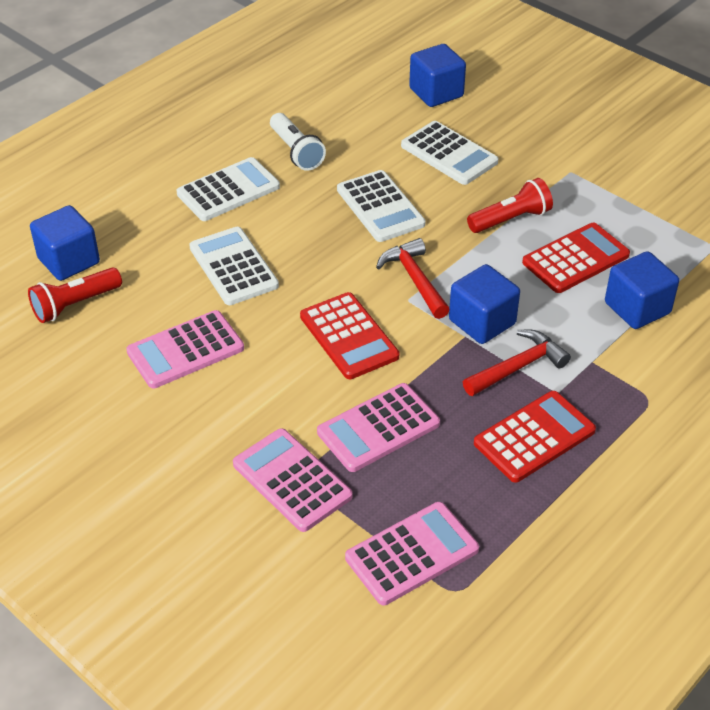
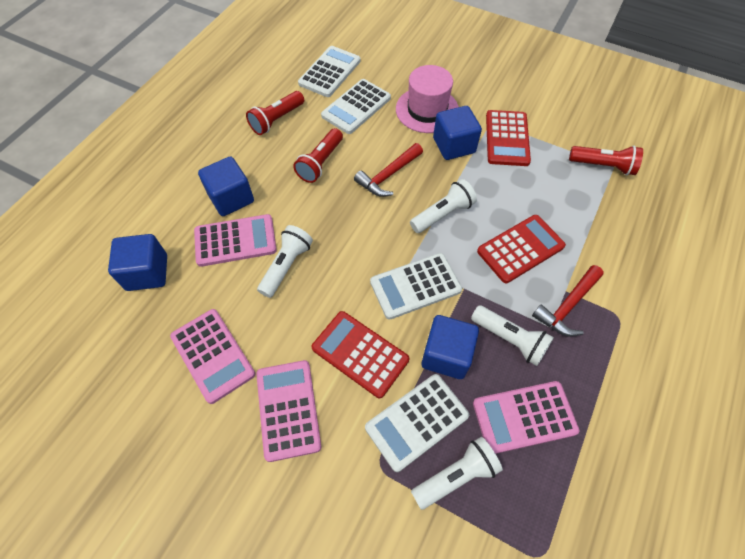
pink hat: none = 0 -> [396,65,459,133] = 1
red flashlight: [28,267,122,323] [467,178,553,233] = 2 -> [246,91,304,135] [293,128,343,183] [569,146,643,175] = 3
white flashlight: [270,113,326,171] = 1 -> [257,225,313,298] [410,179,477,233] [411,437,503,510] [471,305,554,366] = 4

